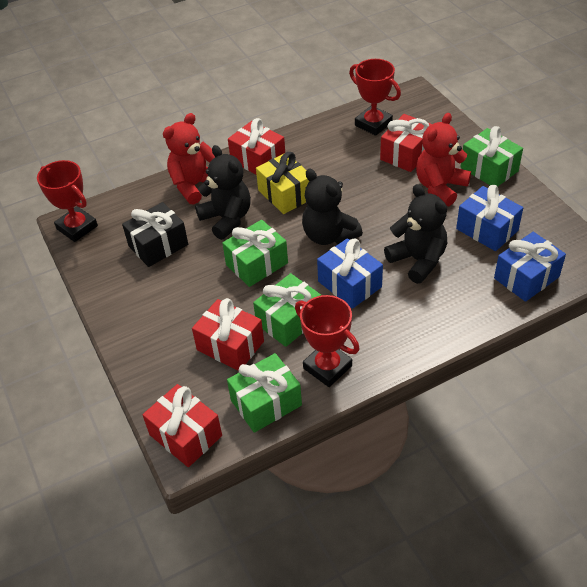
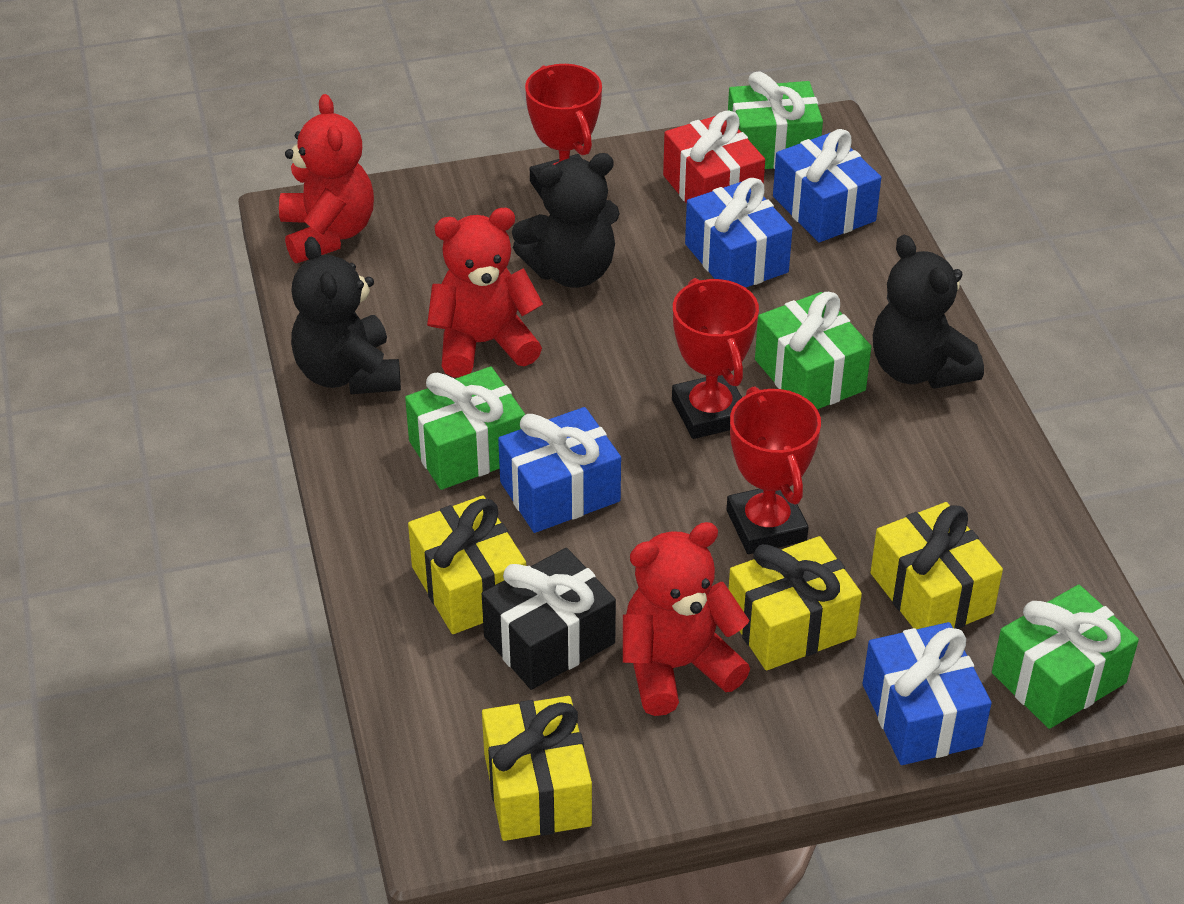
blue gift: [317,238,383,309] [456,185,523,251] [494,232,566,302] = 3 -> [498,407,621,533] [685,178,792,288] [773,129,881,242] [863,622,992,765] = 4
red gift: [143,384,222,467] [192,298,264,371] [228,118,285,174] [380,114,432,172] = 4 -> [663,110,765,204] = 1
red teddy bear: [163,113,215,205] [416,113,471,206] = 2 -> [279,94,374,263] [427,208,543,378] [623,522,750,716] = 3
yellow gift: [256,152,309,214] = 1 -> [408,495,526,634] [482,696,592,841] [729,536,862,671] [870,502,1003,629] = 4

